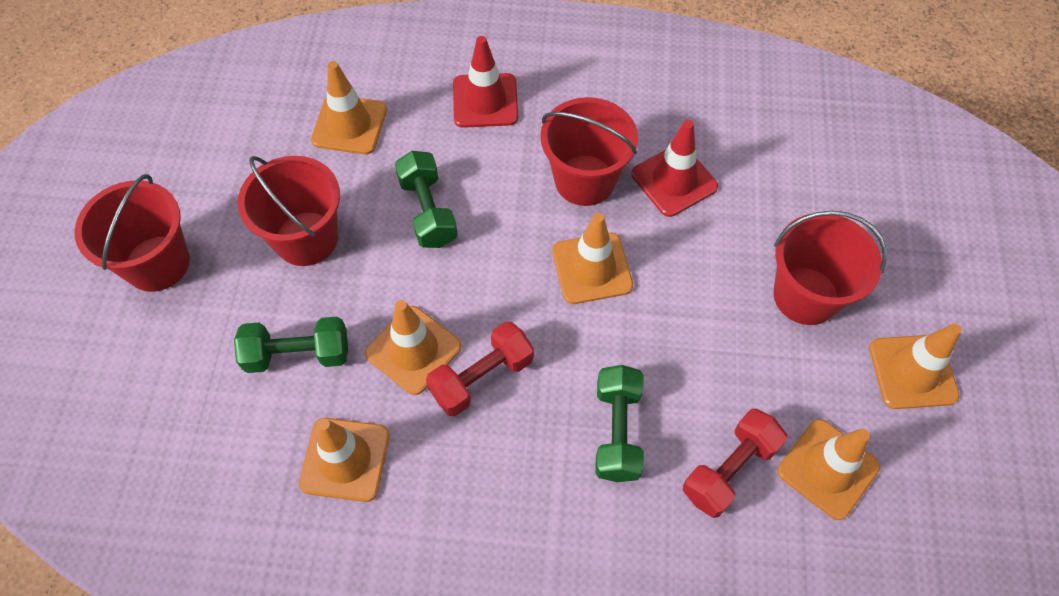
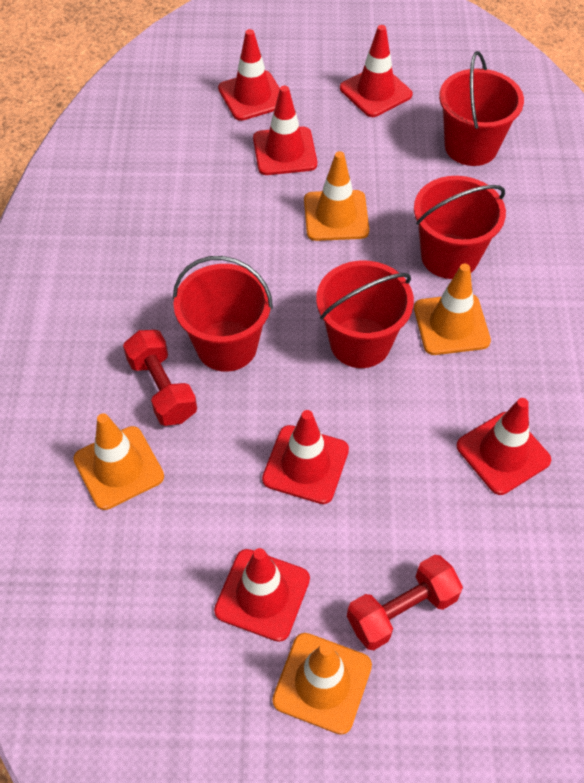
green dumbbell: [234,317,348,373] [395,151,458,248] [595,365,644,482] = 3 -> none = 0
orange traffic cone: [299,418,390,502] [311,61,387,155] [365,300,462,395] [552,213,633,304] [778,419,880,520] [869,324,961,409] = 6 -> [73,413,164,510] [272,633,372,735] [304,151,369,241] [414,264,491,355] = 4
red traffic cone: [453,36,518,128] [631,120,718,217] = 2 -> [214,548,310,642] [218,29,280,121] [253,86,317,175] [262,410,349,504] [340,25,413,117] [457,398,551,495] = 6

